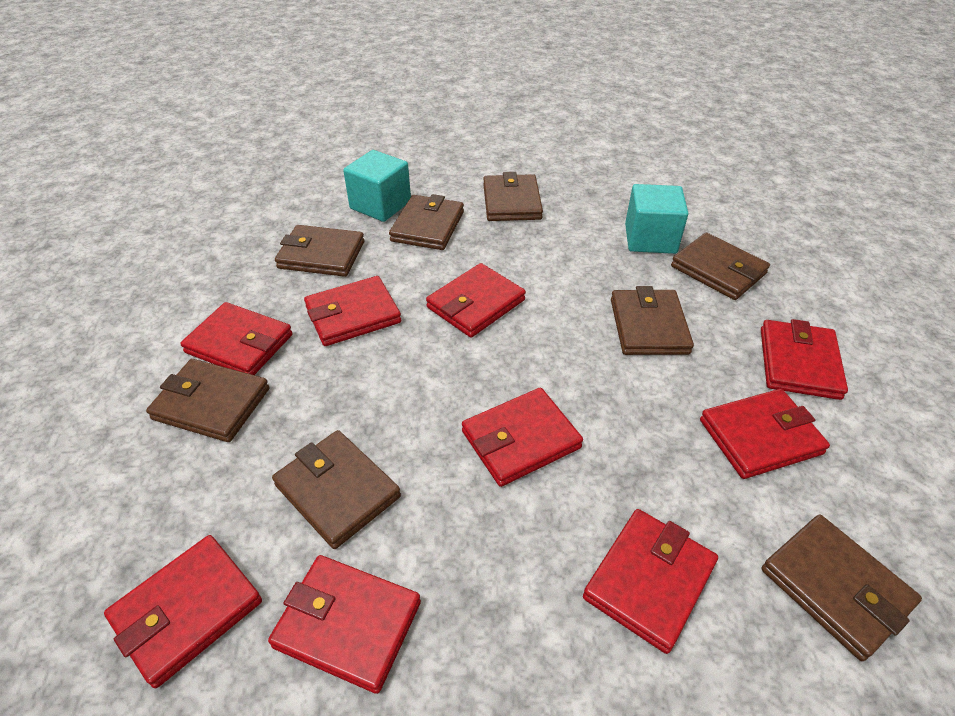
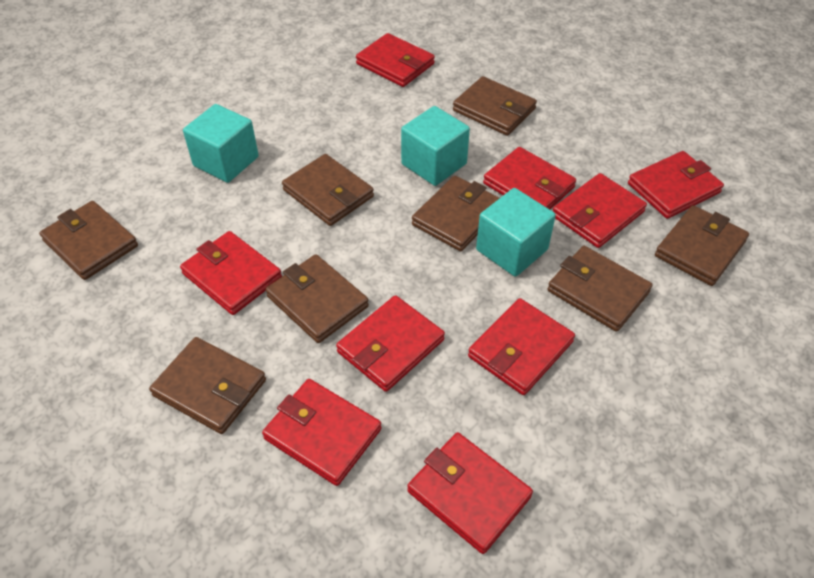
turquoise cube: [343,150,411,222] [625,184,688,254] = 2 -> [183,104,259,183] [401,106,470,186] [476,188,556,277] = 3

